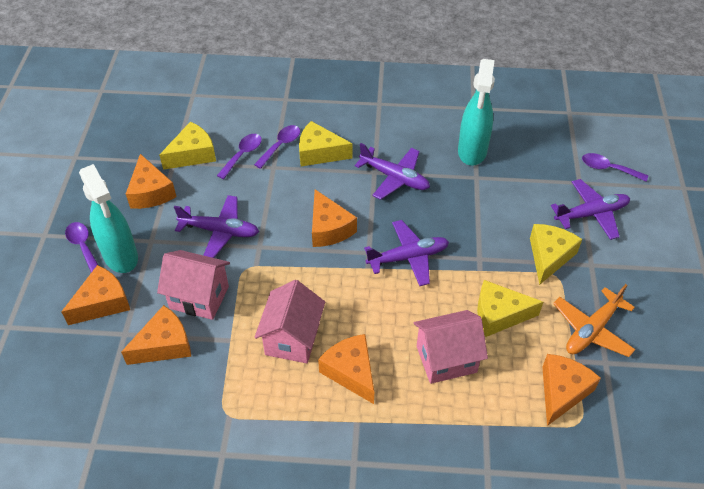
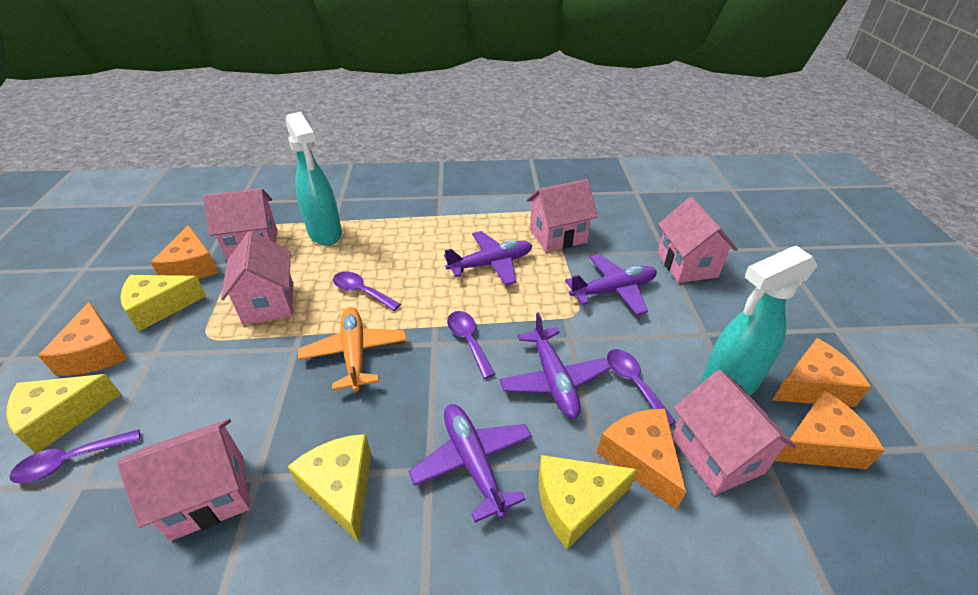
orange cheese: [61,265,130,325] [121,305,191,365] [126,154,176,209] [312,189,357,247] [318,334,374,404] [542,354,601,426] = 6 -> [38,302,127,376] [151,225,219,279] [597,409,686,510] [772,338,871,407] [775,390,885,469] = 5
pink house: [157,250,230,320] [255,280,325,363] [414,310,488,384] = 3 -> [117,419,250,541] [203,188,277,260] [221,231,293,325] [526,179,598,252] [657,197,738,283] [672,370,796,495] = 6

